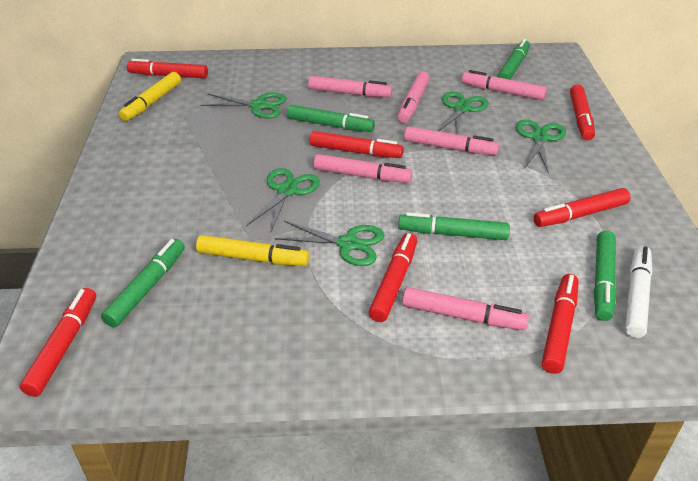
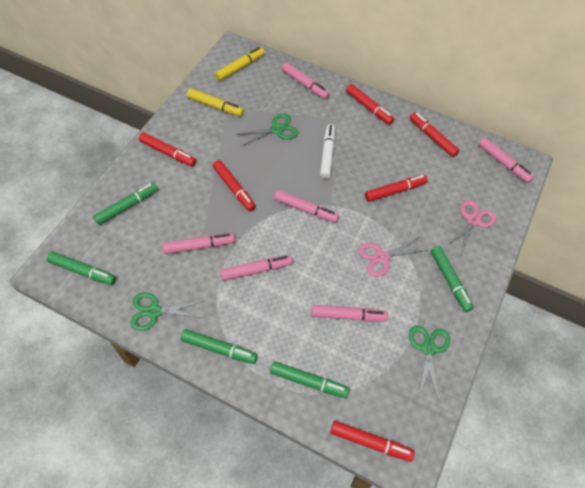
green scissors: [201,92,287,119] [246,168,320,233] [275,221,385,266] [438,91,488,135] [516,120,566,174] = 5 -> [130,292,204,331] [236,114,298,146] [409,325,450,399] = 3
pink scissors: none = 0 -> [358,237,428,277] [447,200,496,255] = 2
red marker: [20,288,96,397] [127,59,208,78] [309,131,404,158] [369,233,417,322] [533,188,631,227] [542,274,579,374] [570,84,595,140] = 7 -> [139,132,196,167] [213,160,256,211] [330,421,415,462] [346,84,394,125] [365,175,428,202] [410,112,460,157] = 6

